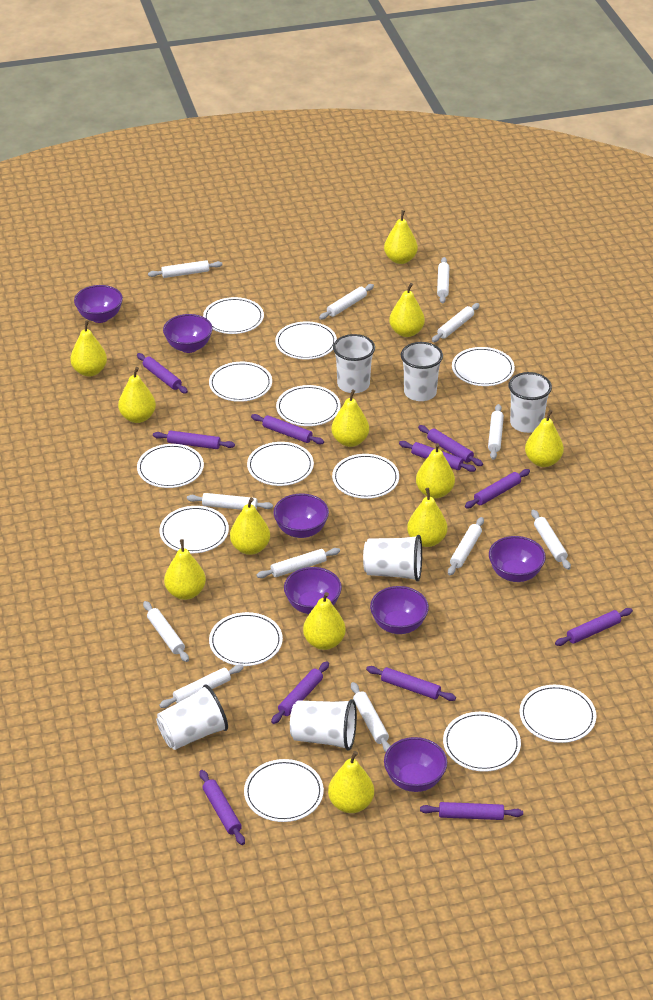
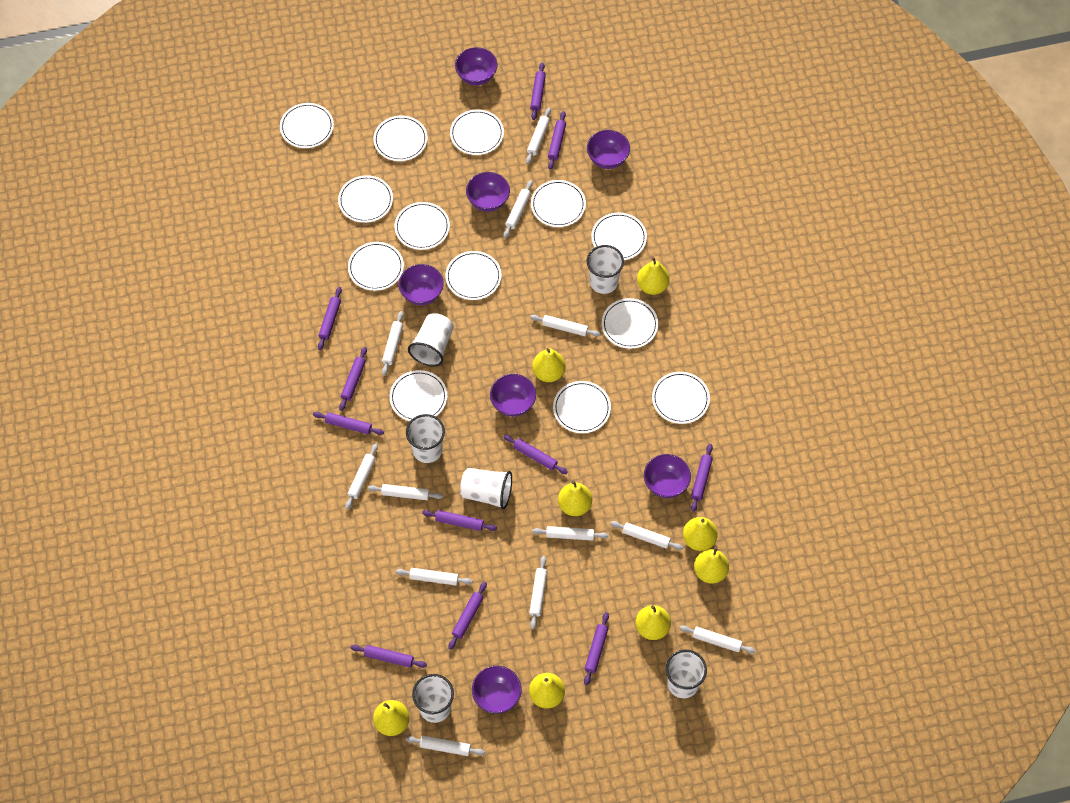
yellow pear: [70,320,107,377] [118,367,156,423] [164,539,206,600] [230,498,270,555] [303,592,346,650] [328,751,374,813] [331,390,369,447] [384,210,418,264] [389,283,425,337] [407,488,447,547] [416,443,455,499] [525,410,564,467] = 12 -> [373,700,410,736] [529,673,565,708] [532,348,565,382] [558,481,592,516] [636,605,671,640] [637,257,670,295] [683,517,718,551] [694,546,729,584] = 8

